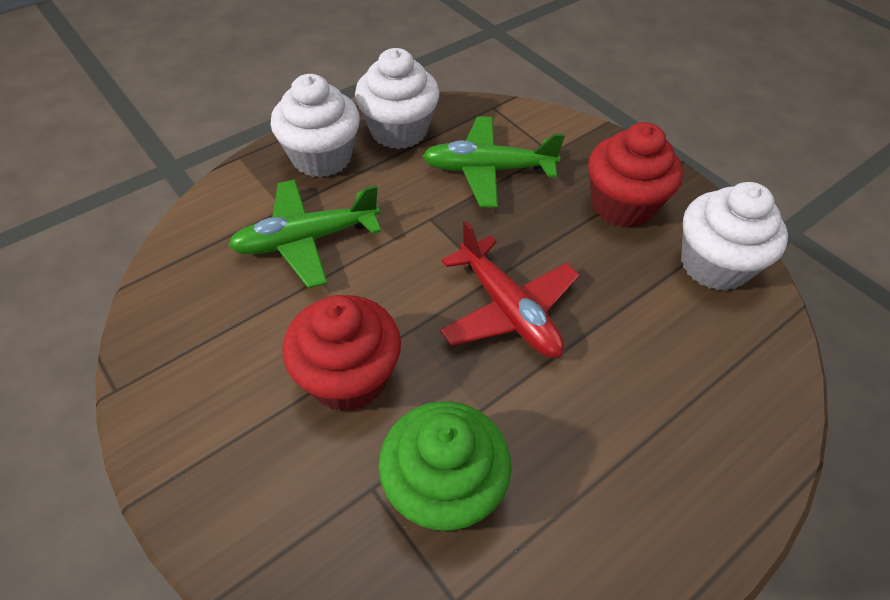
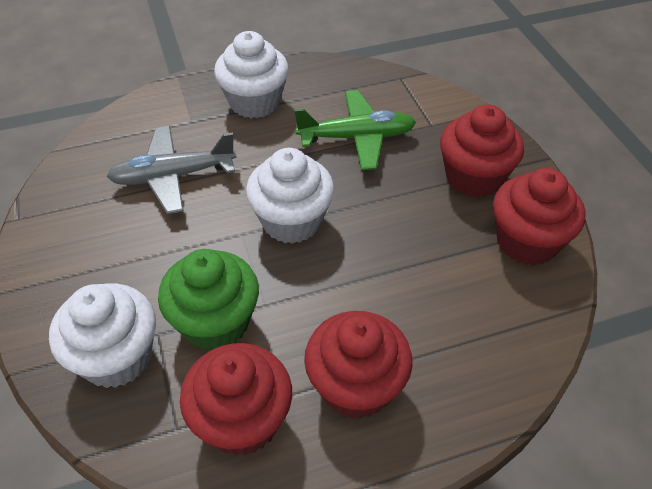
green plane: [228,180,381,288] [422,116,565,208] = 2 -> [294,90,416,170] = 1
grey plane: none = 0 -> [107,126,237,214] = 1
red cupcake: [282,295,401,411] [588,122,683,228] = 2 -> [180,343,292,456] [304,311,413,419] [440,104,524,198] [493,168,586,265] = 4
red plane: [440,221,579,358] = 1 -> none = 0

